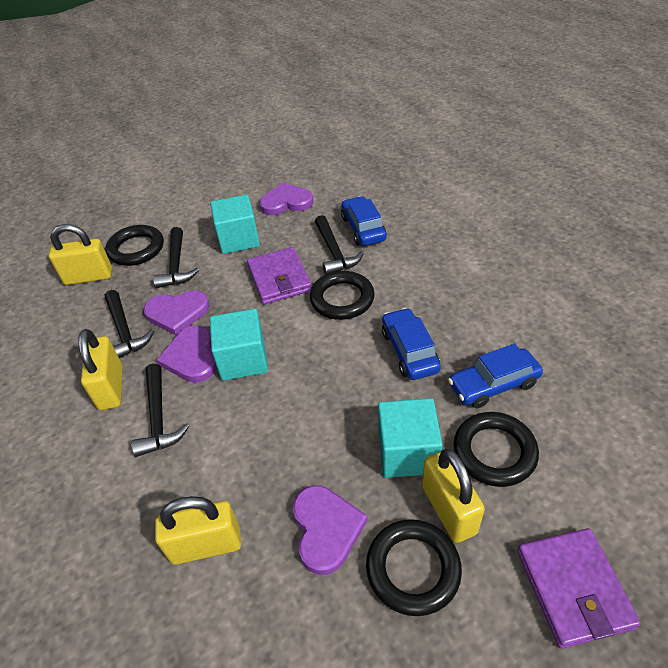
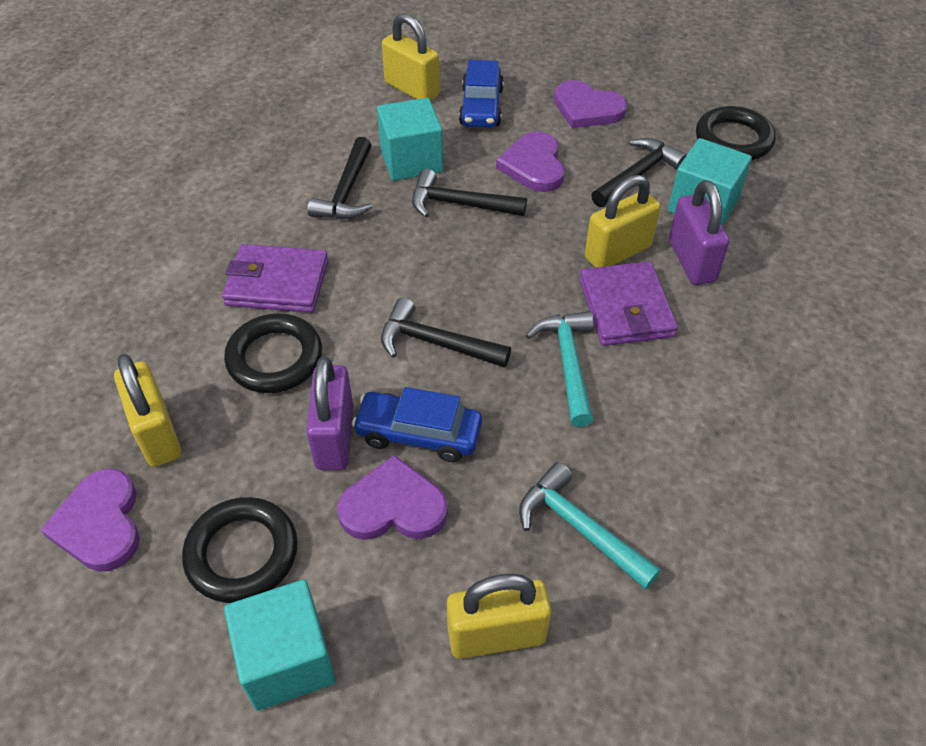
black ring: [105,225,164,266] [310,271,375,320] [366,519,462,616] [453,412,539,487] = 4 -> [182,497,298,603] [224,313,322,393] [696,106,776,160] = 3
blue car: [341,196,387,246] [382,308,441,380] [448,343,543,408] = 3 -> [352,387,482,462] [459,60,504,128] = 2
purple padlock: none = 0 -> [306,356,353,470] [669,180,729,285] = 2
turquoise hammer: none = 0 -> [519,462,661,590] [526,311,593,427] = 2

